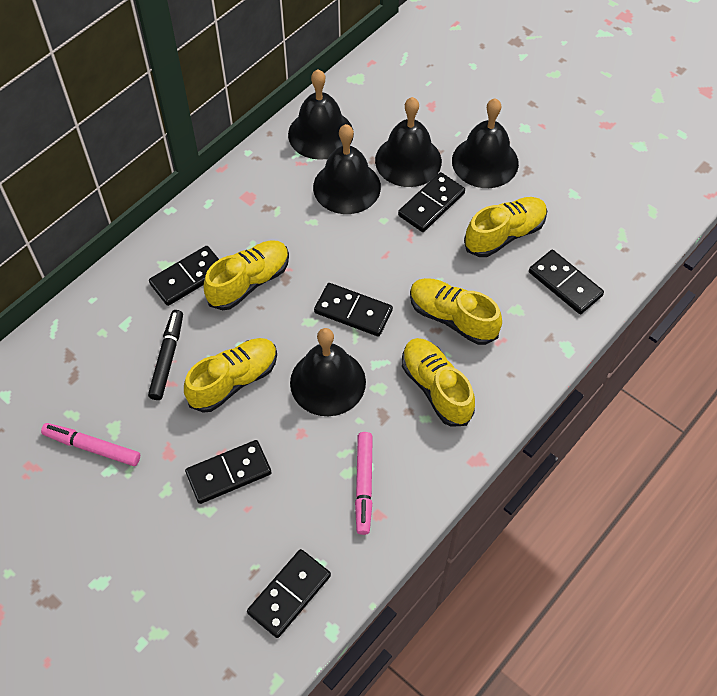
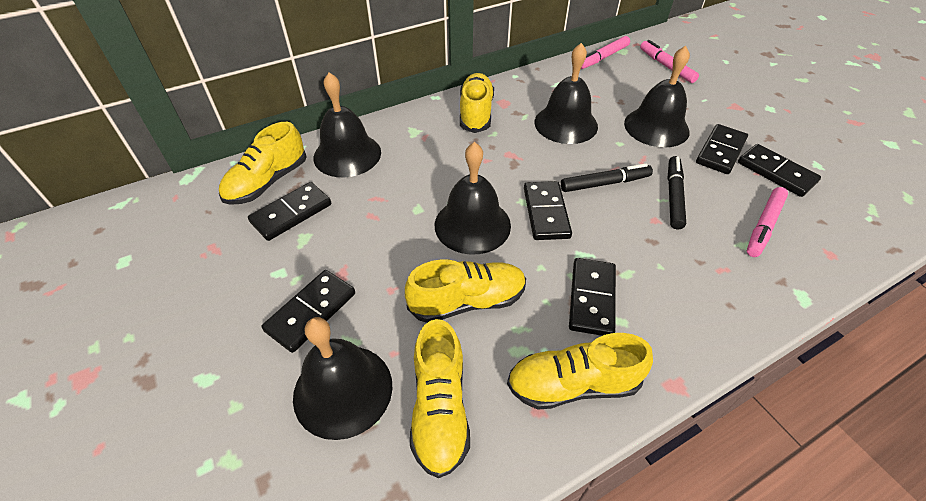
black marker: [148,310,183,400] = 1 -> [561,163,653,192] [667,156,686,229] = 2
pink marker: [41,423,140,466] [355,432,373,535] = 2 -> [581,36,630,69] [640,40,699,83] [747,187,788,257] = 3

